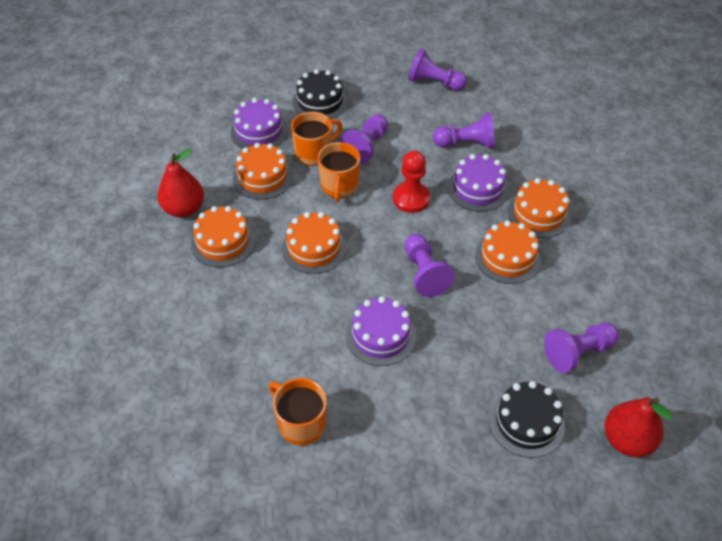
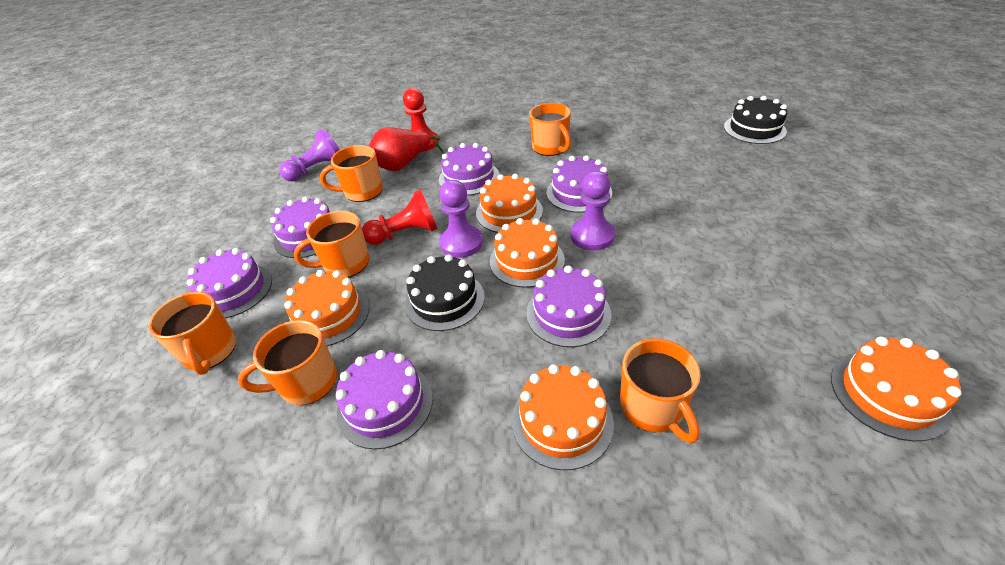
orange mug: [269,378,327,445] [291,112,343,166] [318,142,360,202] = 3 -> [148,292,236,375] [238,320,337,405] [294,211,369,277] [320,145,383,202] [529,103,571,156] [620,338,701,444] = 6
purple cake: [230,98,288,148] [346,296,416,366] [448,154,509,211] = 3 -> [187,248,272,318] [270,197,330,258] [335,350,433,449] [439,143,499,196] [526,265,612,347] [546,155,612,213] = 6
purple pawn: [339,114,388,164] [405,234,455,297] [408,48,467,91] [433,112,495,149] [544,323,619,373] = 5 -> [279,129,340,181] [439,180,483,258] [571,171,615,251] = 3
red pawn: [393,151,430,213] = 1 -> [362,189,438,245] [403,88,439,152] = 2
red pear: [158,149,204,217] [605,398,673,457] = 2 -> [369,127,444,171] = 1

